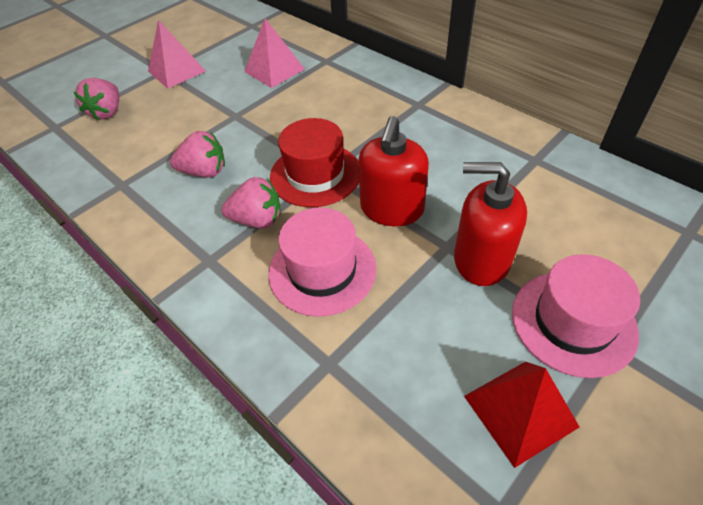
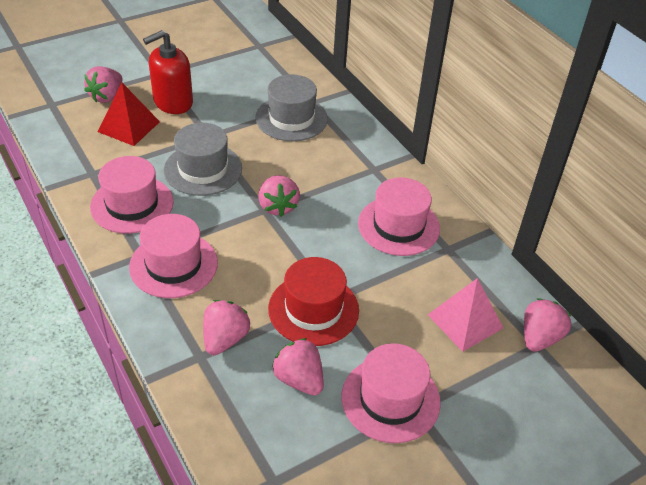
grey hat: none = 0 -> [164,123,242,196] [255,74,328,141] = 2
pink hat: [268,208,377,317] [512,254,640,378] = 2 -> [90,156,174,234] [129,214,218,298] [342,343,441,443] [358,177,440,256] = 4
pink pyramid: [148,19,206,89] [244,18,305,88] = 2 -> [428,278,503,352] = 1
pink strawberry: [74,78,119,120] [170,131,225,177] [222,177,281,228] = 3 -> [84,66,122,103] [203,300,250,355] [258,175,300,217] [272,338,324,395] [524,298,571,352] = 5
red soap dispenser: [358,116,429,226] [454,162,527,286] = 2 -> [143,30,193,114] = 1

